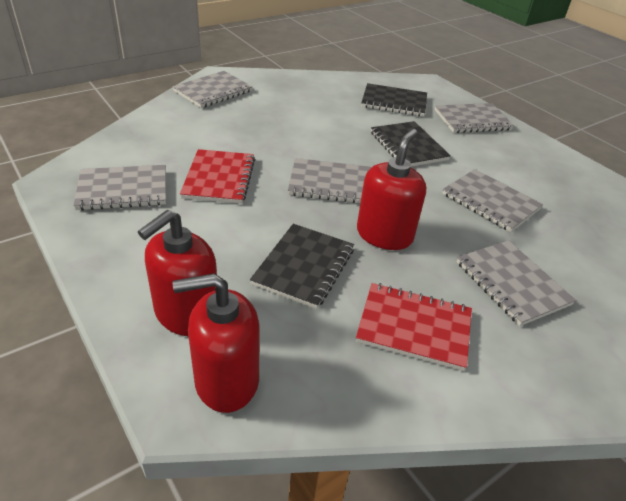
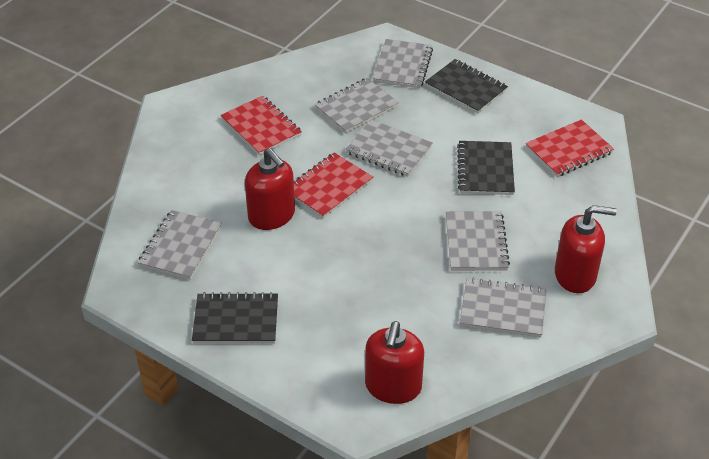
red notebook: [180,149,255,204] [356,283,472,371] = 2 -> [221,96,302,155] [294,153,373,218] [525,119,614,177] = 3

